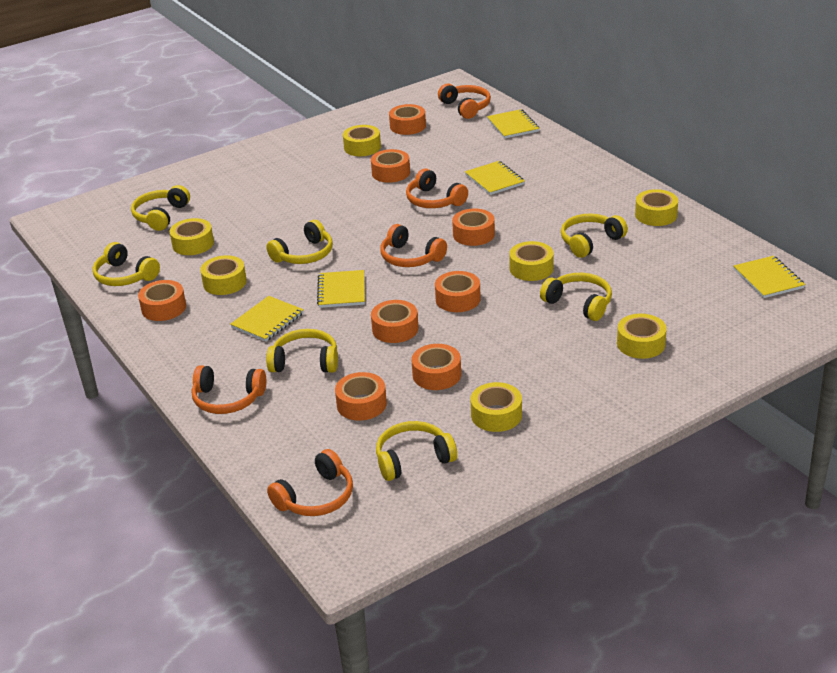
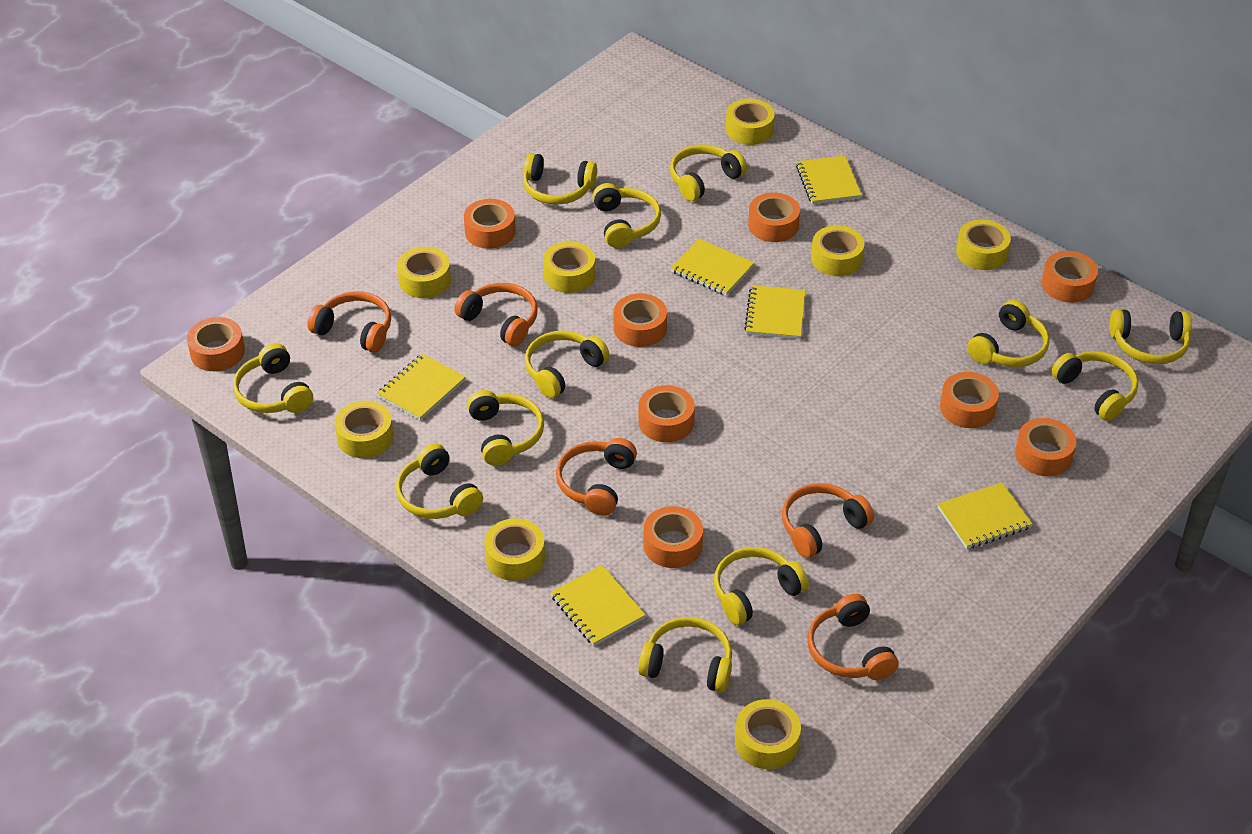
orange tape: [138,280,186,321] [335,372,387,421] [371,149,410,183] [371,300,418,343] [389,104,426,135] [411,344,461,390] [435,271,481,312] [452,208,495,246] = 8 -> [187,317,245,371] [464,199,516,249] [614,293,667,347] [638,385,695,442] [643,506,703,568] [748,193,800,242] [940,372,999,428] [1015,418,1076,476] [1042,251,1098,303] = 9
yellow headphones: [93,242,160,286] [131,185,190,231] [266,220,333,264] [266,329,338,373] [376,421,457,481] [540,273,612,321] [561,214,628,258] = 7 -> [233,343,313,413] [396,443,483,519] [467,390,544,466] [523,153,597,205] [524,330,609,398] [592,183,661,248] [638,617,732,693] [670,145,747,201] [714,547,809,625] [967,300,1049,367] [1051,351,1138,421] [1109,309,1192,364] = 12
yellow notebook: [230,296,304,342] [317,270,365,308] [465,161,525,195] [487,109,539,139] [734,256,805,298] = 5 -> [377,353,465,421] [551,565,646,646] [671,239,755,296] [744,285,806,339] [796,156,862,204] [938,482,1033,549] = 6
yellow tape: [170,218,214,255] [200,255,247,295] [343,125,381,156] [470,382,522,432] [509,241,554,281] [617,314,667,359] [635,189,678,226] = 7 -> [334,401,393,458] [397,247,451,298] [484,518,545,581] [543,241,595,293] [726,99,775,145] [735,699,801,769] [811,225,864,276] [956,219,1011,270] = 8

